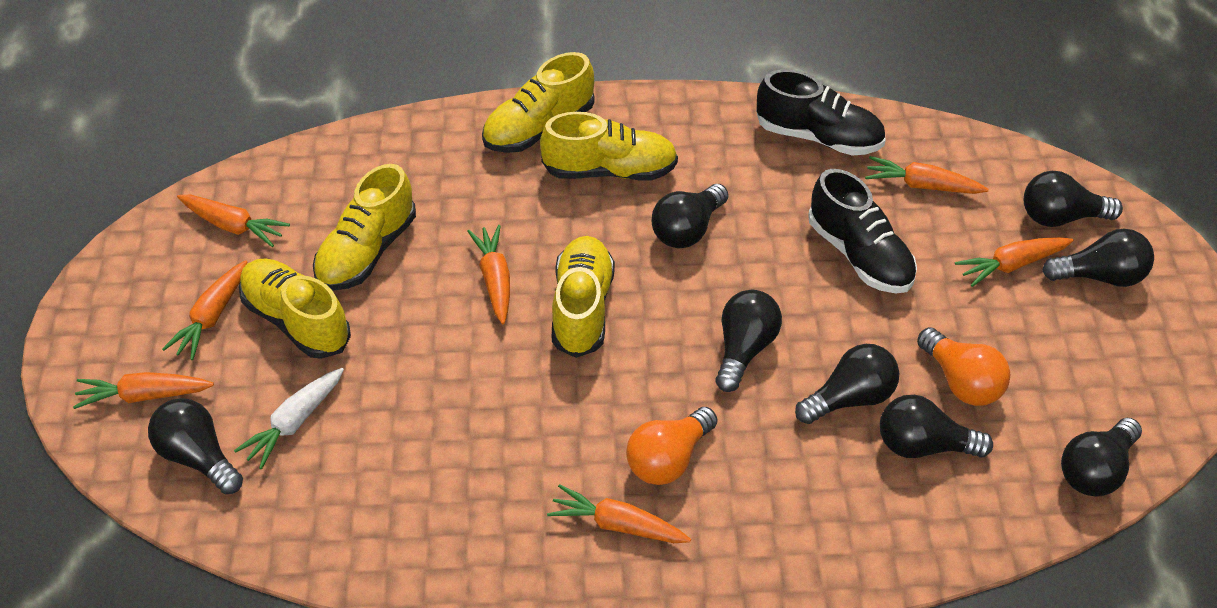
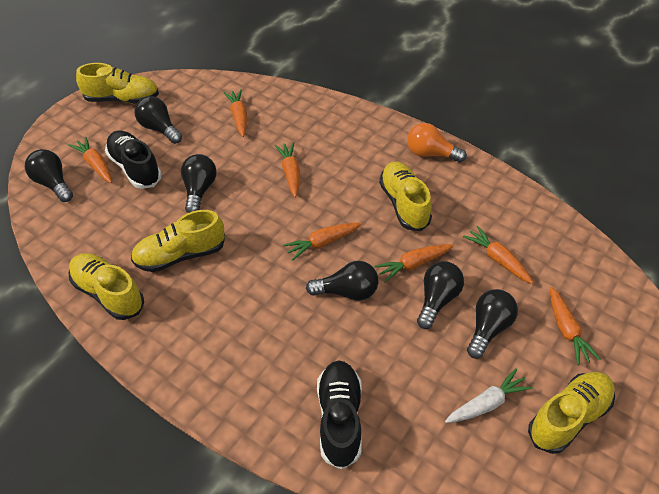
black light bulb: [148,398,243,494] [652,184,728,248] [716,290,782,392] [795,344,899,424] [880,395,993,458] [1024,171,1123,227] [1042,229,1154,287] [1061,418,1142,497] = 8 -> [25,149,73,202] [135,96,182,144] [181,154,217,213] [306,261,378,301] [417,261,464,329] [467,289,518,359] = 6
orange light bulb: [626,407,718,485] [917,327,1010,406] = 2 -> [407,123,467,163] = 1

